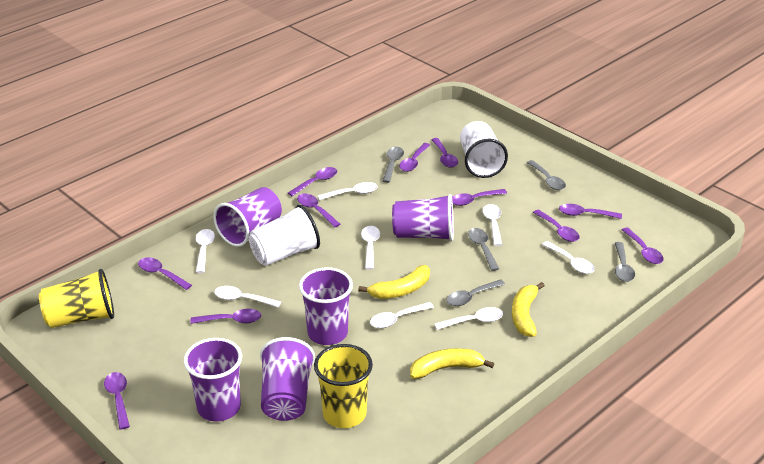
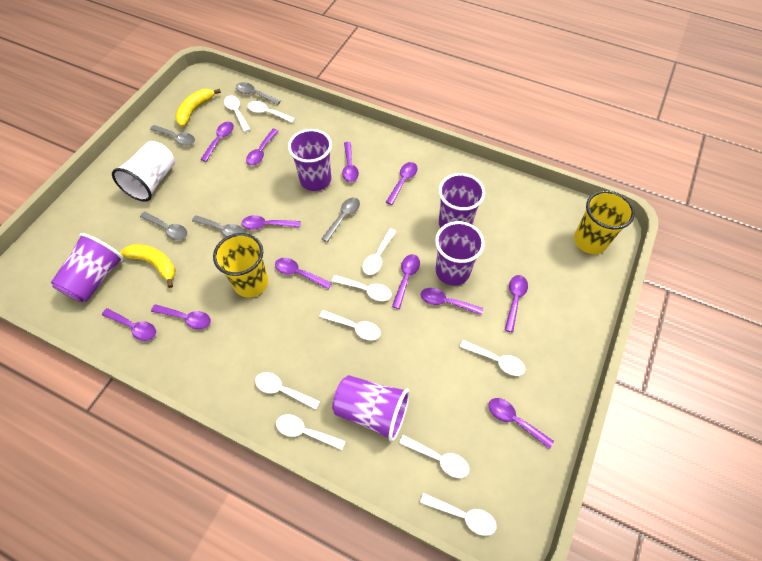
purple spoon: [104,372,130,430] [138,258,192,290] [191,309,261,324] [288,167,337,196] [297,193,340,228] [399,143,430,172] [431,138,458,168] [452,189,507,206] [533,210,580,242] [559,204,622,219] [622,227,664,264] = 11 -> [102,308,156,341] [151,304,211,329] [200,122,234,162] [241,215,301,230] [246,129,278,165] [275,258,332,289] [342,142,359,182] [386,162,418,205] [392,254,420,309] [421,288,483,315] [489,398,554,449] [505,275,528,332] = 12
white cup: [249,205,320,266] [460,121,508,178] = 2 -> [112,141,175,202] = 1
white spoon: [196,229,215,273] [214,286,281,308] [318,182,378,200] [361,226,380,269] [370,302,434,328] [434,307,503,330] [483,204,502,246] [542,241,595,274] = 8 -> [224,96,251,132] [248,101,295,123] [255,372,320,410] [276,414,345,450] [319,310,381,340] [332,275,392,301] [362,228,397,275] [399,435,469,478] [420,493,497,536] [460,340,525,376] = 10
yellow banana: [358,265,430,299] [410,348,494,379] [512,282,545,337] = 3 -> [120,244,175,288] [175,89,221,127] = 2

